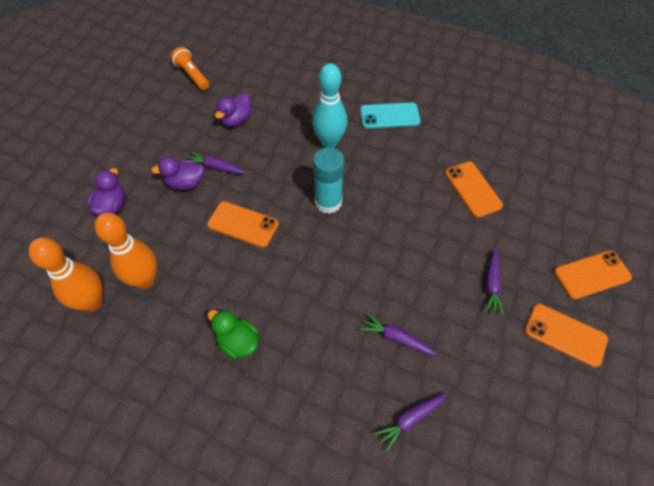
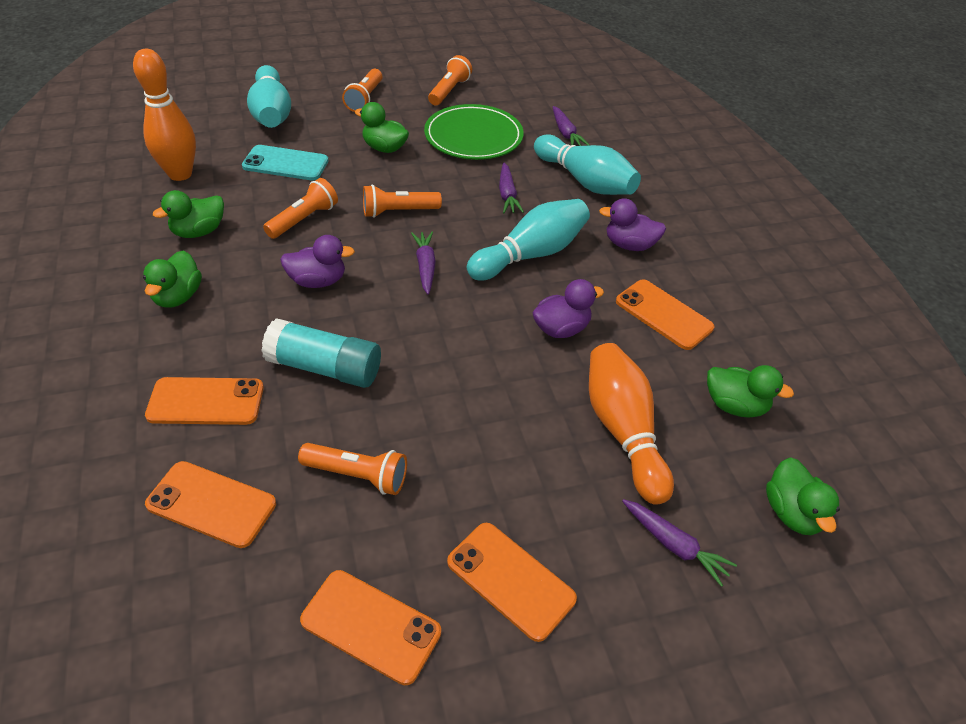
green duck: [207,310,259,359] = 1 -> [143,250,202,308] [153,190,224,238] [355,102,409,153] [707,365,794,418] [766,457,840,535] = 5
green plate: none = 0 -> [424,104,524,160] = 1
orange flashlight: [171,47,209,90] = 1 -> [263,178,338,239] [298,443,407,495] [342,69,383,112] [363,184,442,218] [428,55,472,106] = 5
orange phone: [207,201,279,248] [445,161,503,218] [525,304,608,367] [554,250,632,299] = 4 -> [145,377,264,425] [145,461,276,548] [300,570,441,685] [447,523,577,642] [616,279,714,350] = 5
turquoise bowling pin: [312,63,347,148] = 1 -> [247,65,291,128] [467,199,590,280] [534,134,641,195] = 3

